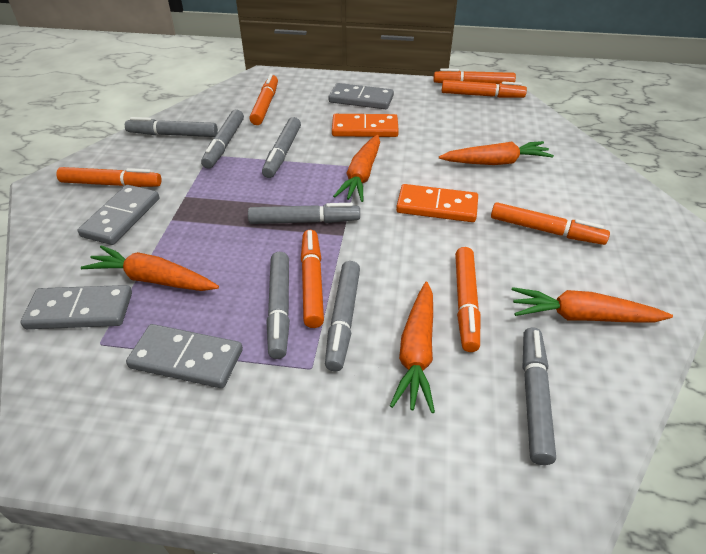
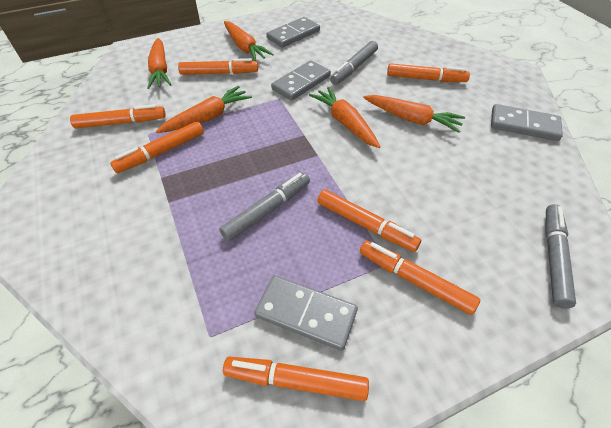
grey marker: [125,117,218,137] [201,109,244,169] [248,203,360,224] [262,117,301,178] [266,252,290,359] [325,261,360,371] [523,328,556,465] = 7 -> [219,172,310,241] [330,41,378,85] [545,204,576,309] = 3
orange domino: [332,114,399,137] [396,184,478,222] = 2 -> none = 0

